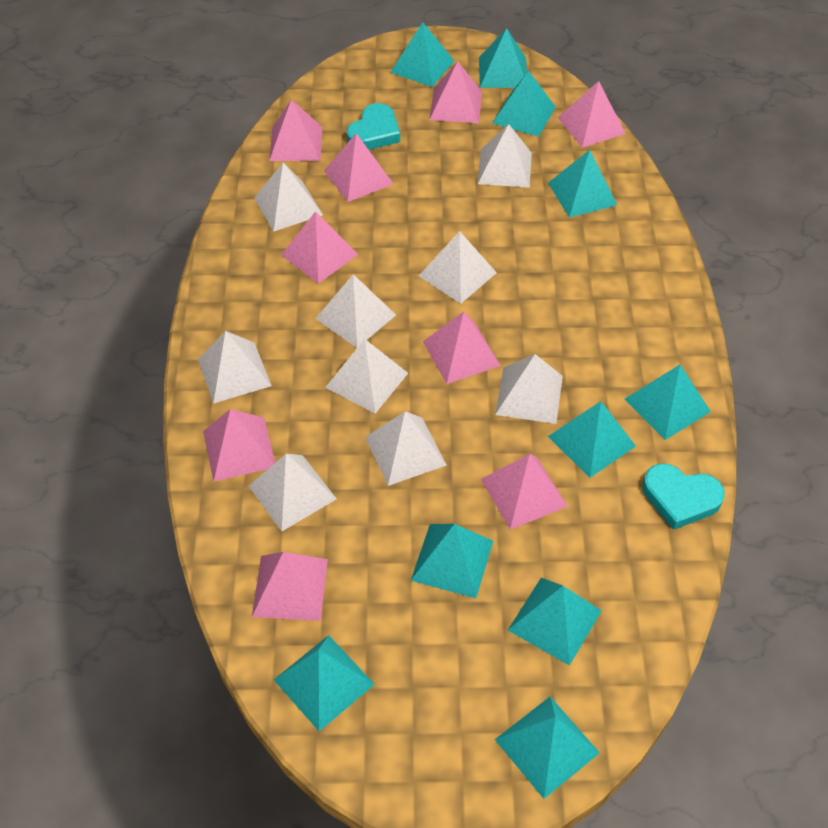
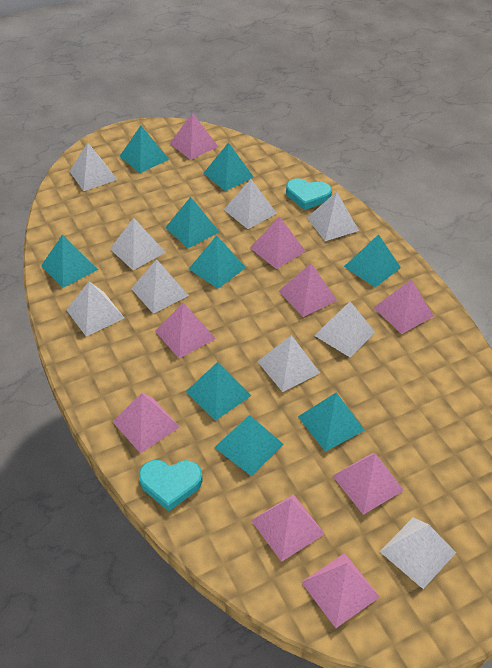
turquoise pyramid: [274,635,375,731] [390,22,454,87] [411,524,493,598] [479,28,527,88] [492,70,556,137] [495,697,600,799] [508,578,602,666] [548,150,617,217] [548,401,636,478] [625,365,711,440] = 10 -> [41,235,98,288] [120,126,169,173] [165,197,219,248] [186,362,251,421] [189,235,246,289] [204,142,254,191] [214,415,283,476] [298,392,365,452] [344,234,401,287] = 9

